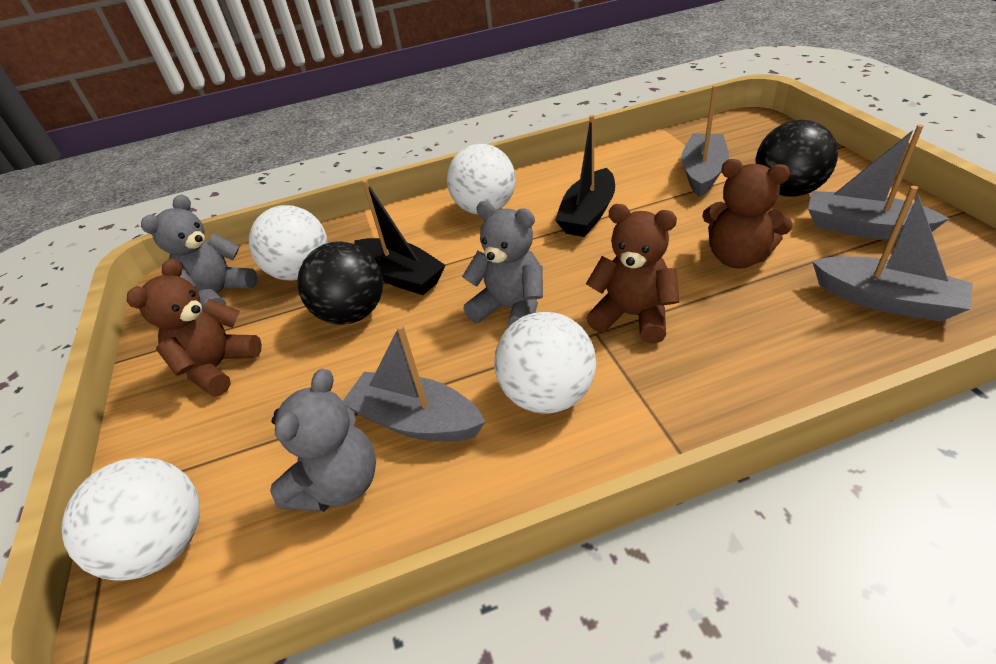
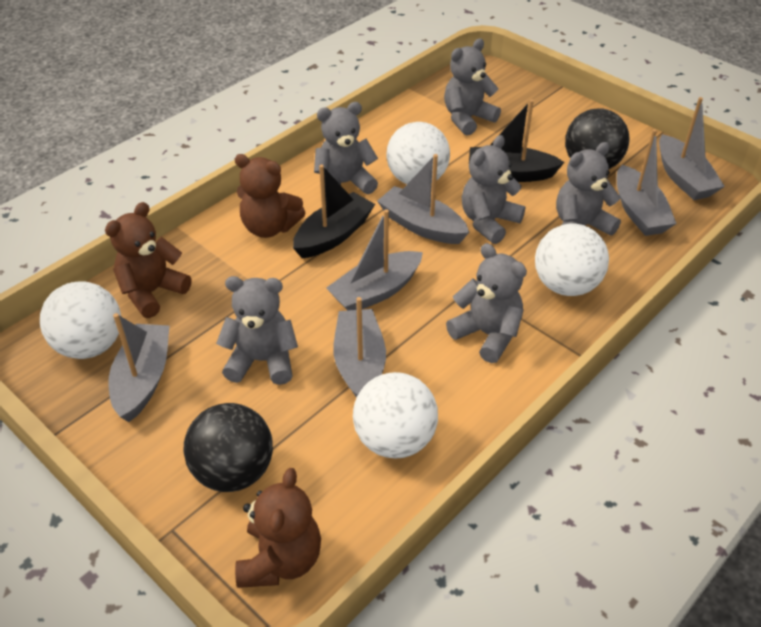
grey boat: [343,324,485,441] [681,85,729,197] [808,125,949,240] [812,186,973,322] = 4 -> [108,313,170,422] [326,209,423,311] [333,297,386,398] [377,154,469,244] [617,129,677,236] [659,97,725,200] = 6
grey teddy bear: [141,194,258,309] [270,369,376,512] [462,201,543,327] = 3 -> [216,276,298,385] [314,102,378,194] [444,39,501,135] [446,243,527,363] [462,135,525,244] [556,142,621,236] = 6

